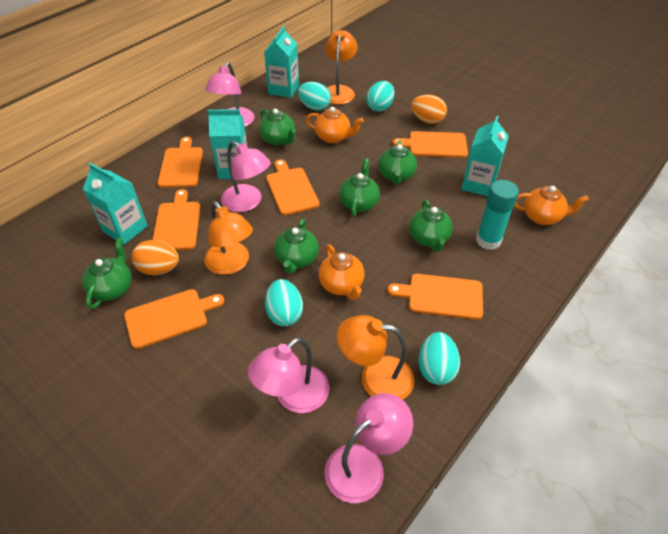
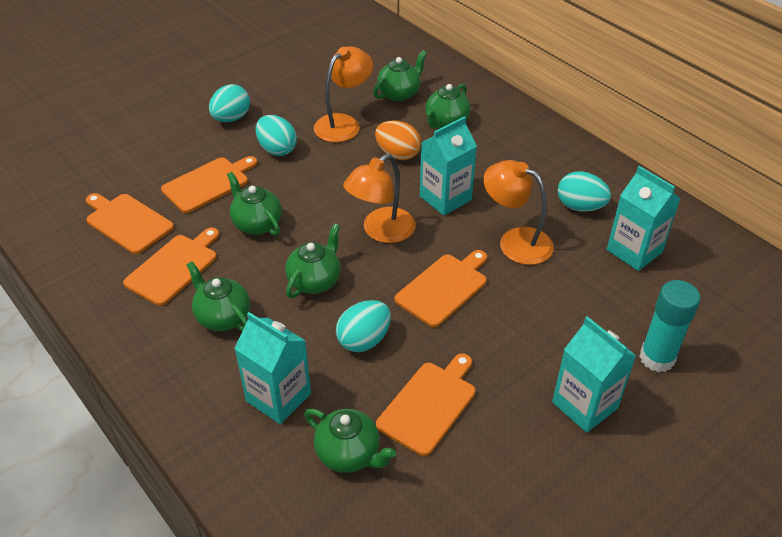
orange cutting board: [124,289,224,349] [152,189,200,250] [158,137,203,188] [266,159,319,215] [388,274,483,320] [393,131,468,158] = 6 -> [86,193,174,254] [123,228,219,306] [161,156,257,213] [376,354,476,456] [395,250,487,327] = 5
orange egg: [132,240,179,275] [411,95,447,124] = 2 -> [375,120,421,160] = 1
orange teapot: [305,107,364,144] [318,244,365,300] [515,186,589,225] = 3 -> none = 0
pink lamp: [205,62,254,127] [221,141,271,212] [248,337,329,413] [325,393,413,503] = 4 -> none = 0

